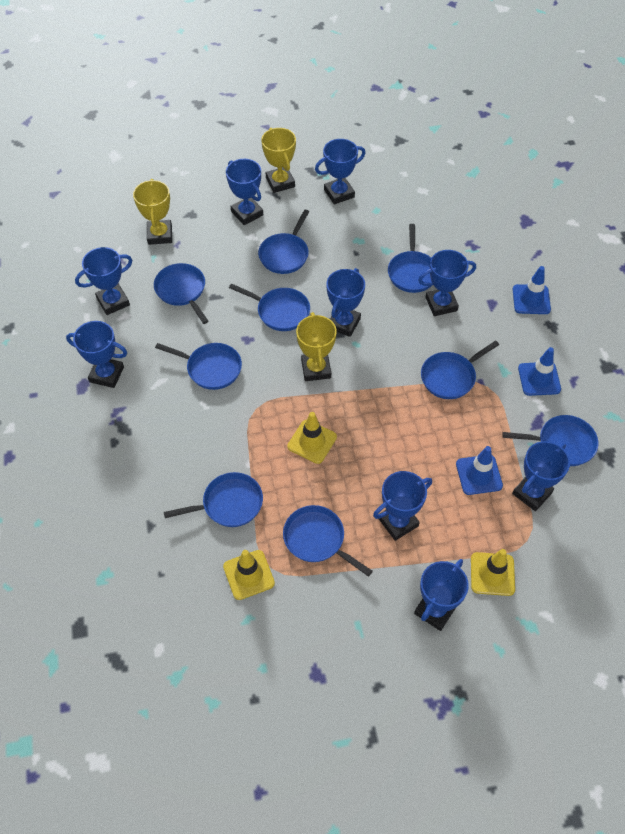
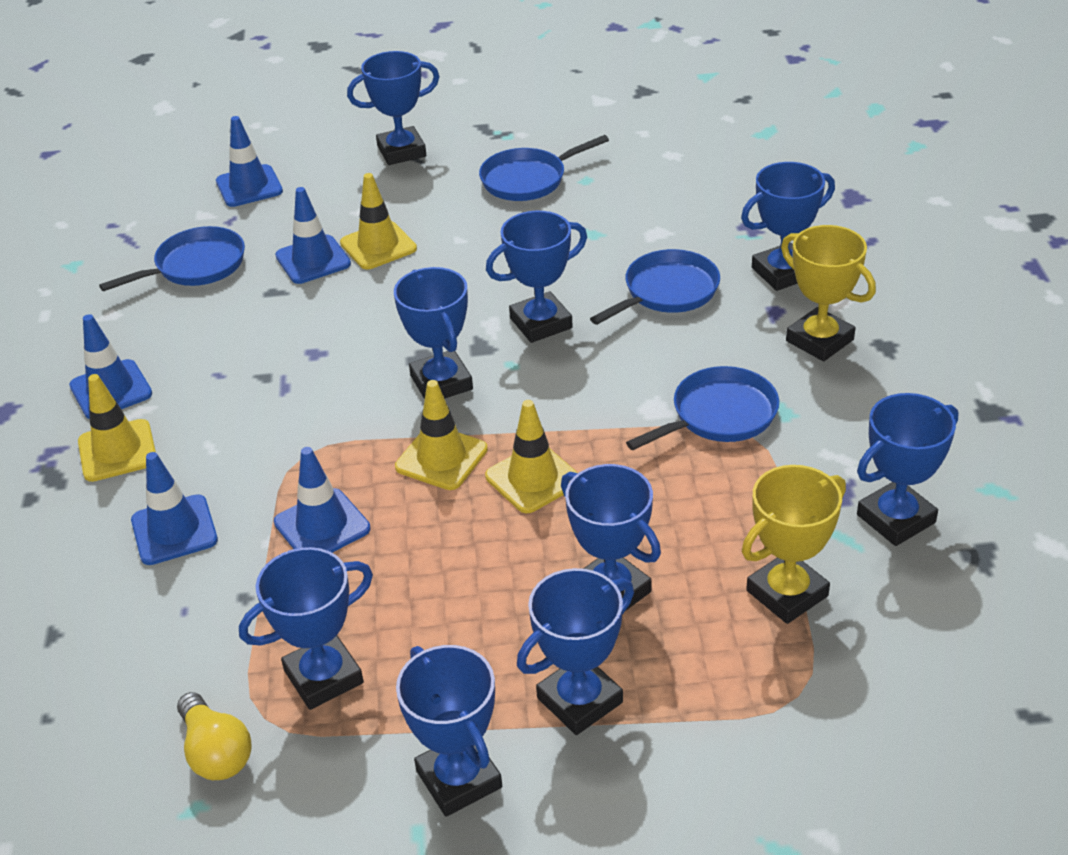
blue pan: [154,263,209,324] [155,343,242,390] [164,472,263,527] [229,283,310,331] [258,210,309,274] [283,505,373,577] [388,224,432,293] [421,340,499,399] [502,415,599,466] = 9 -> [99,226,245,291] [479,135,609,201] [590,249,720,325] [626,366,779,450] = 4
blue traffic cone: [456,446,503,495] [513,266,551,314] [518,347,561,396] = 3 -> [69,314,152,419] [131,452,218,565] [216,116,283,207] [274,447,371,553] [275,187,351,284] = 5
yellow light bulb: none = 0 -> [177,692,252,780] = 1
yellow traffic cone: [223,550,275,600] [287,412,337,464] [471,549,515,596] = 3 -> [78,374,156,482] [340,173,417,269] [395,380,488,490] [485,400,578,513] = 4
yellow trophy: [133,179,172,245] [261,128,296,193] [296,312,337,381] = 3 -> [742,465,846,624] [781,225,876,361] = 2

